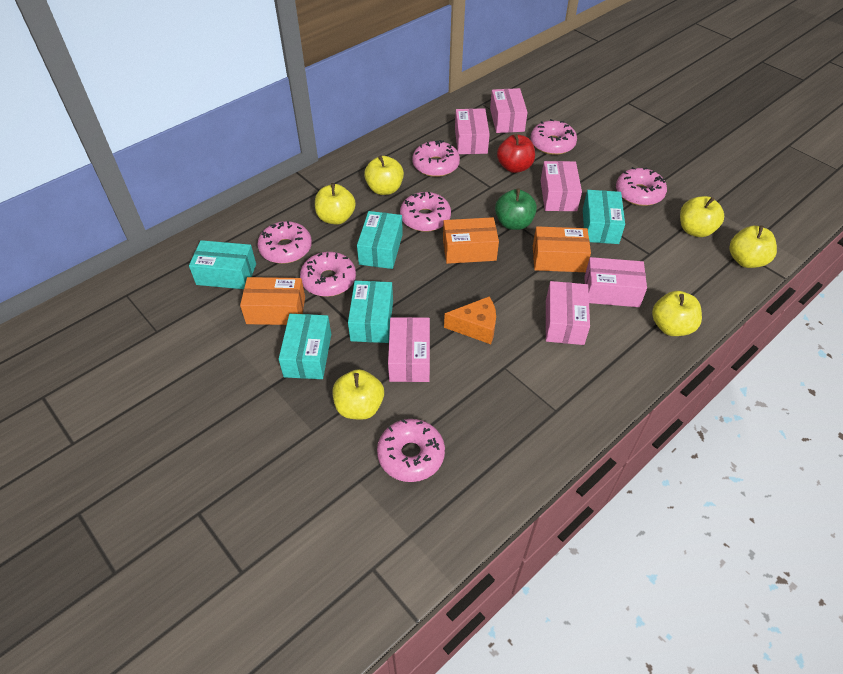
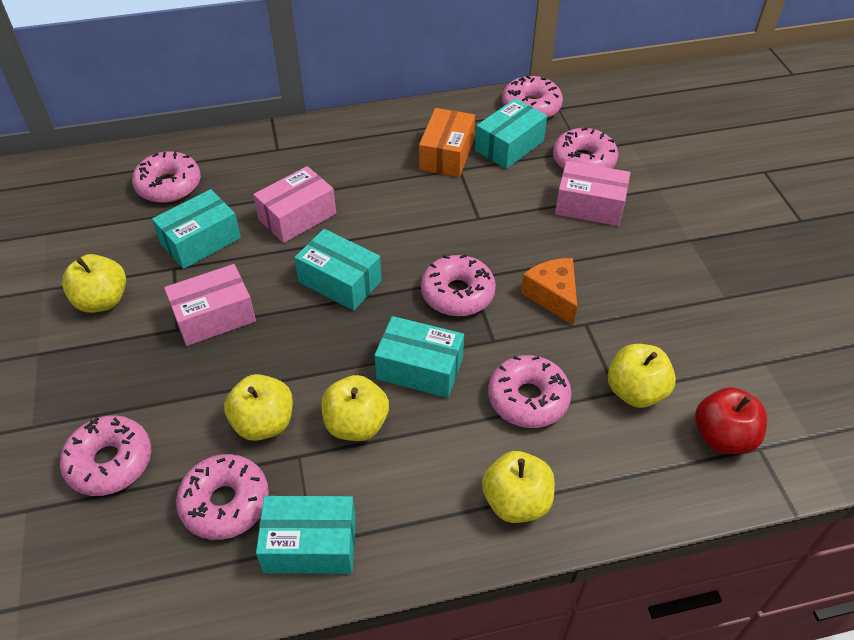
green apple: [495,188,537,230] = 1 -> none = 0
orange box: [240,277,305,325] [443,217,499,264] [533,226,591,272] = 3 -> [419,108,475,177] = 1
pink box: [388,317,430,382] [455,108,490,154] [490,88,528,133] [541,161,582,211] [546,281,590,345] [584,257,647,307] = 6 -> [164,264,256,346] [253,166,336,243] [555,161,630,226] = 3
yellow apple: [315,183,356,225] [332,369,384,420] [364,155,404,195] [652,291,702,336] [680,196,724,237] [729,225,777,268] = 6 -> [62,254,126,313] [224,374,293,441] [321,375,389,441] [482,451,555,523] [608,344,676,408] = 5

